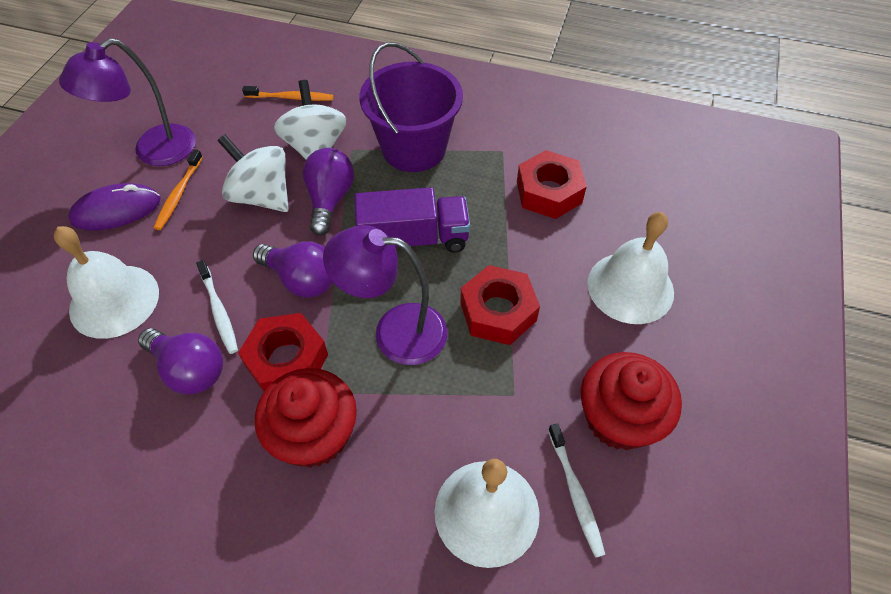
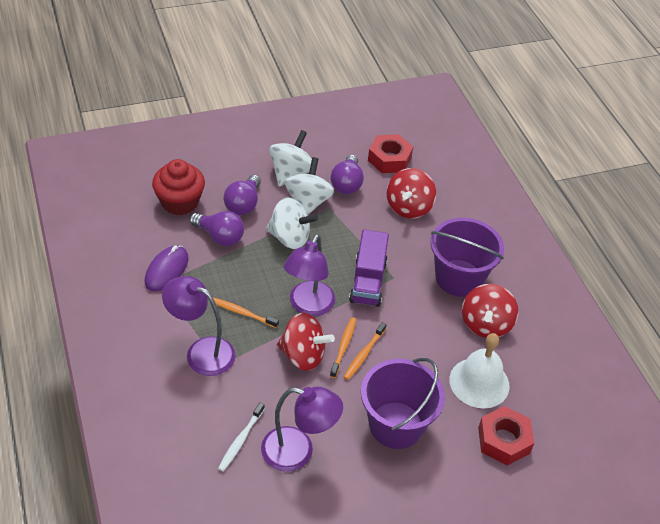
orange toothbrush: [154,149,203,230] [242,86,334,101] = 2 -> [213,297,279,328] [330,317,356,378] [344,322,387,380] = 3
purple bucket: [359,42,463,172] = 1 -> [361,358,445,449] [431,218,504,297] = 2
purple lamp: [59,38,196,166] [323,225,447,365] = 2 -> [162,276,236,376] [261,387,343,472] [284,234,335,316] = 3
red cupcake: [255,368,357,468] [581,352,682,450] = 2 -> [152,159,205,215] = 1
red nut: [238,313,328,391] [460,265,540,345] [517,150,587,219] = 3 -> [368,134,413,173] [478,406,534,466] = 2
red spinning top: none = 0 -> [277,313,335,371] [386,168,436,218] [462,284,518,338] = 3
white bell: [54,226,159,339] [434,459,540,568] [587,212,674,324] = 3 -> [449,333,510,408] = 1
white spinning top: [217,134,289,212] [274,80,347,160] = 2 -> [266,198,318,249] [269,130,312,187] [285,157,334,215] = 3
white toothbrush: [196,260,238,354] [548,423,605,558] = 2 -> [218,402,265,471] = 1

